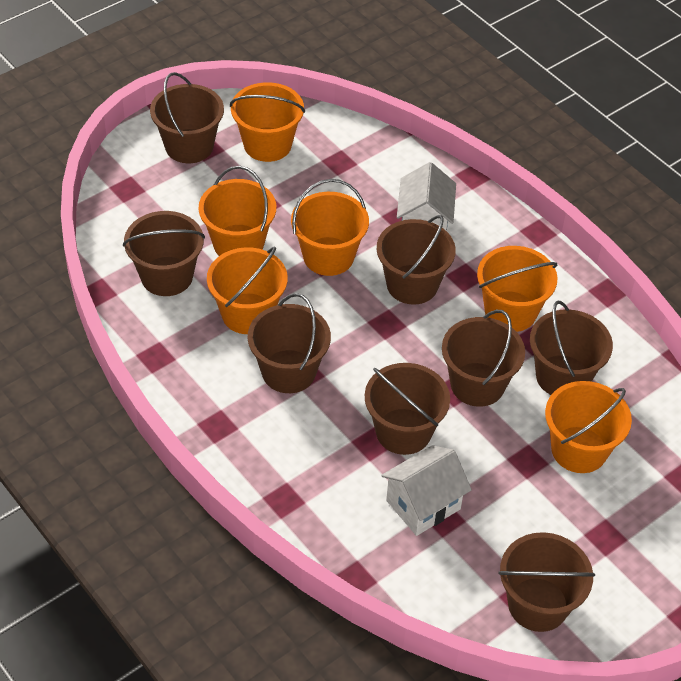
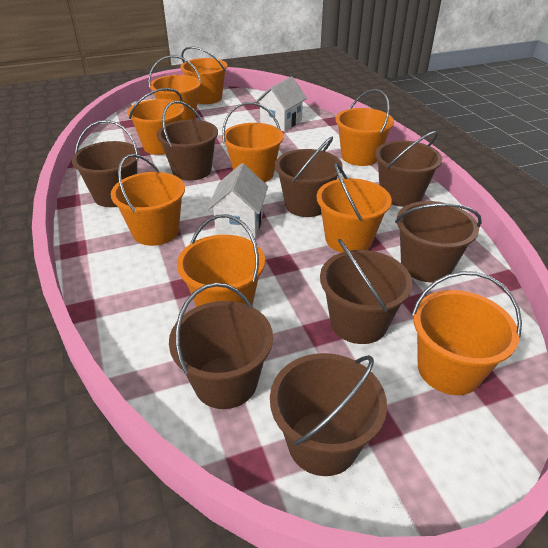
orange bucket: [199,166,276,256] [207,246,288,334] [230,82,305,162] [291,179,369,276] [477,246,558,332] [545,381,632,473] = 6 -> [111,154,185,246] [127,88,184,155] [149,55,201,120] [177,214,265,307] [180,46,228,104] [222,102,284,183] [317,162,392,253] [335,89,394,166] [412,271,522,395] = 9

